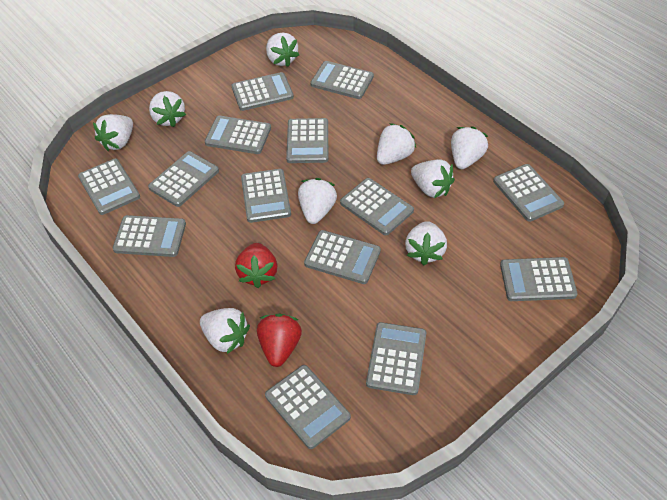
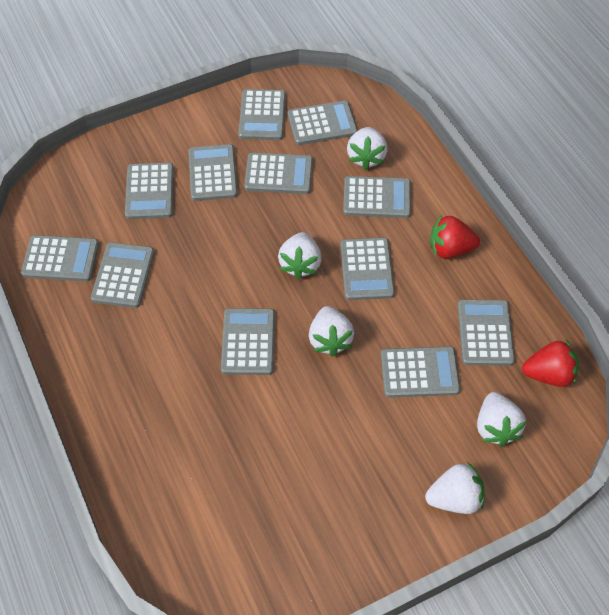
grey calculator: [78,159,140,215] [113,215,186,257] [148,151,219,207] [205,116,271,154] [231,72,294,111] [241,169,291,223] [265,365,351,449] [286,118,328,163] [304,230,381,284] [310,61,374,99] [340,178,414,235] [366,322,426,395] [493,164,564,222] [500,257,577,301] = 14 -> [21,235,99,281] [91,242,155,308] [125,162,174,219] [188,144,238,201] [221,308,275,375] [238,89,286,140] [244,153,313,194] [288,100,358,145] [340,238,395,300] [343,176,411,218] [381,346,460,398] [458,299,515,366] = 12
white strawberry: [93,114,133,151] [149,91,186,127] [200,308,250,354] [266,32,299,67] [298,178,337,224] [377,123,416,165] [405,221,447,265] [411,159,455,198] [451,126,488,169] = 9 -> [278,232,322,279] [309,306,354,356] [347,127,387,170] [425,462,485,514] [477,392,526,447] = 5

